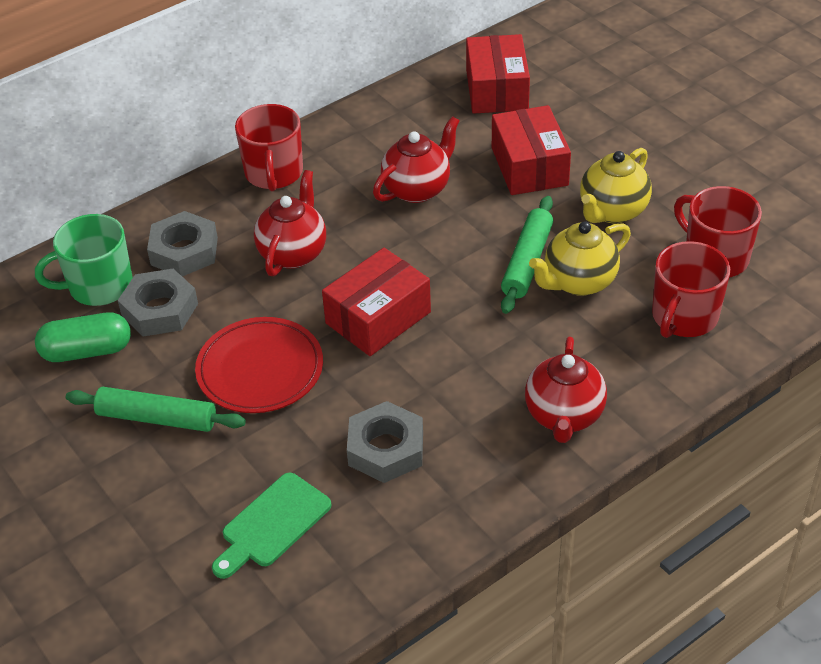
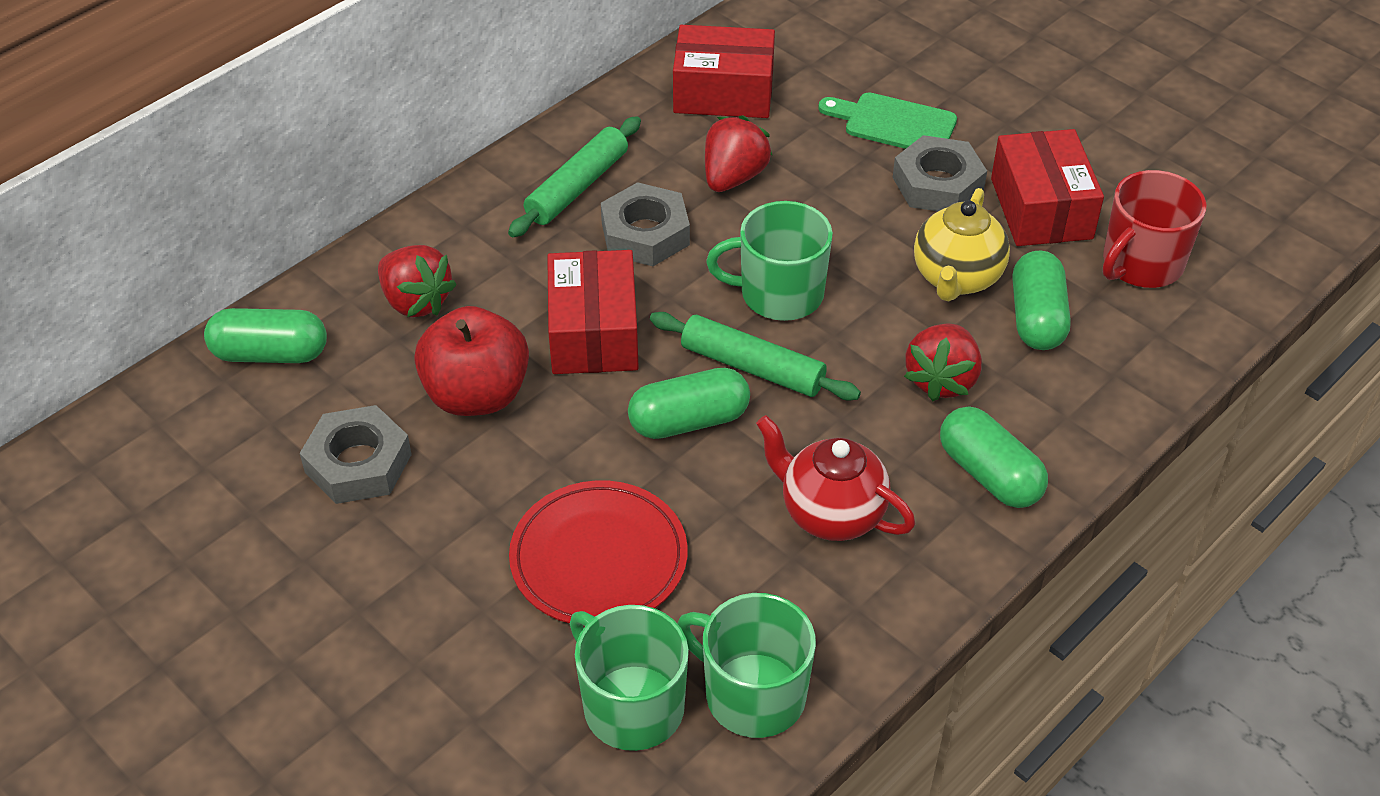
green capsule: [35,312,131,362] = 1 -> [204,308,327,363] [628,368,750,439] [940,406,1048,508] [1012,251,1071,350] = 4
green mug: [35,214,133,306] = 1 -> [570,605,689,751] [677,593,816,738] [706,201,833,321] = 3
red apple: none = 0 -> [414,306,529,416] = 1
red mug: [235,104,303,191] [652,241,730,338] [674,186,762,277] = 3 -> [1103,170,1207,288] = 1
red strawberry: none = 0 -> [378,245,457,317] [705,115,772,192] [904,323,982,401] = 3
red teapot: [254,170,326,276] [373,116,460,203] [525,337,607,443] = 3 -> [756,415,916,541] = 1
yellow teapot: [529,221,631,296] [580,148,652,223] = 2 -> [914,188,1010,301] = 1

